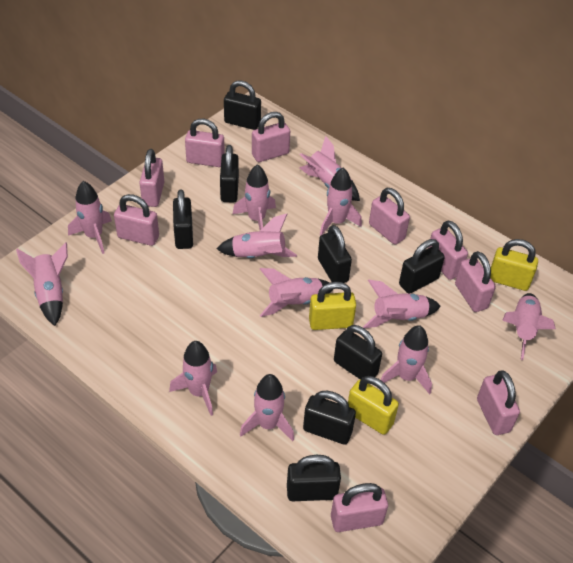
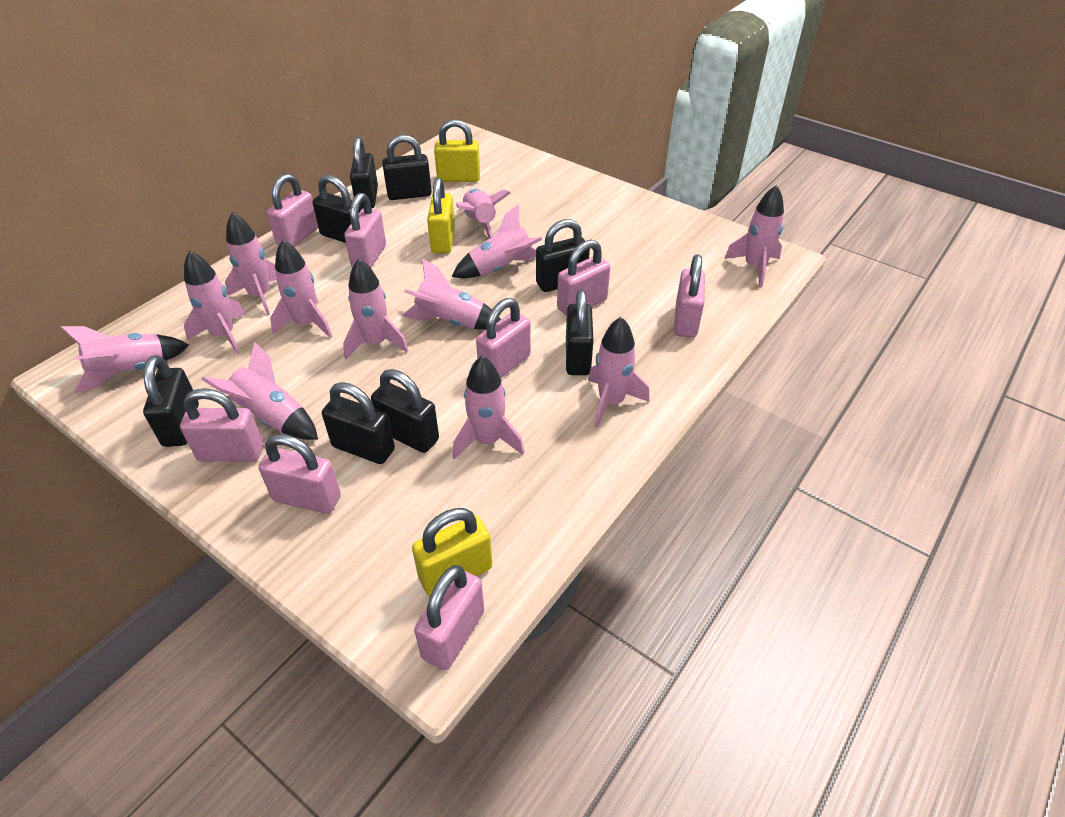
pink padlock: [114,194,159,246] [139,149,164,207] [185,119,225,167] [252,112,290,162] [331,483,388,532] [369,188,410,245] [428,221,468,280] [455,251,496,312] [477,370,520,435] = 9 -> [180,388,263,462] [259,434,341,514] [267,174,318,247] [344,193,386,268] [414,565,484,671] [476,298,531,378] [557,240,610,316] [674,254,705,338] = 8

